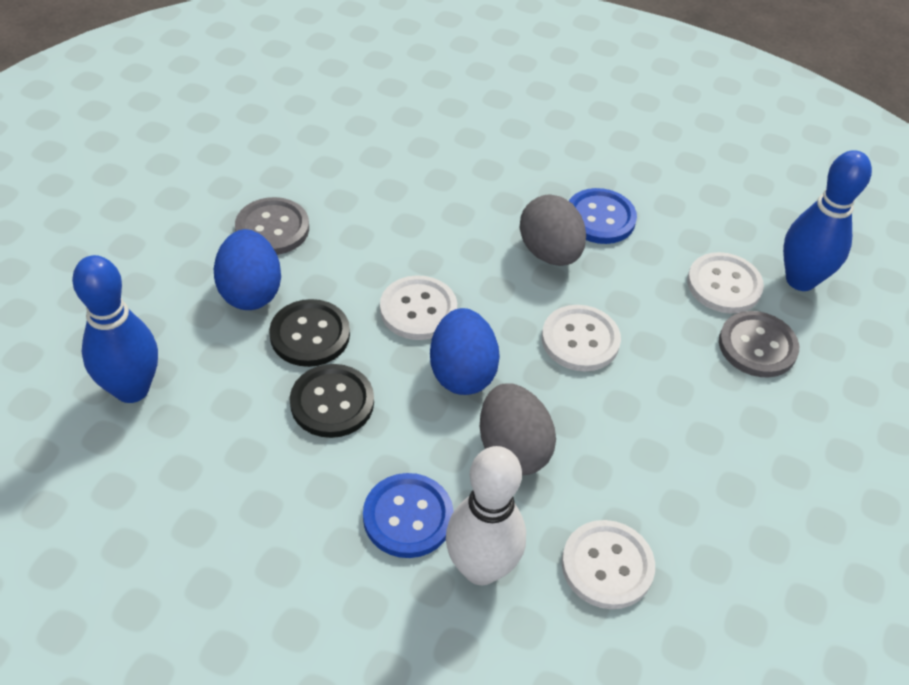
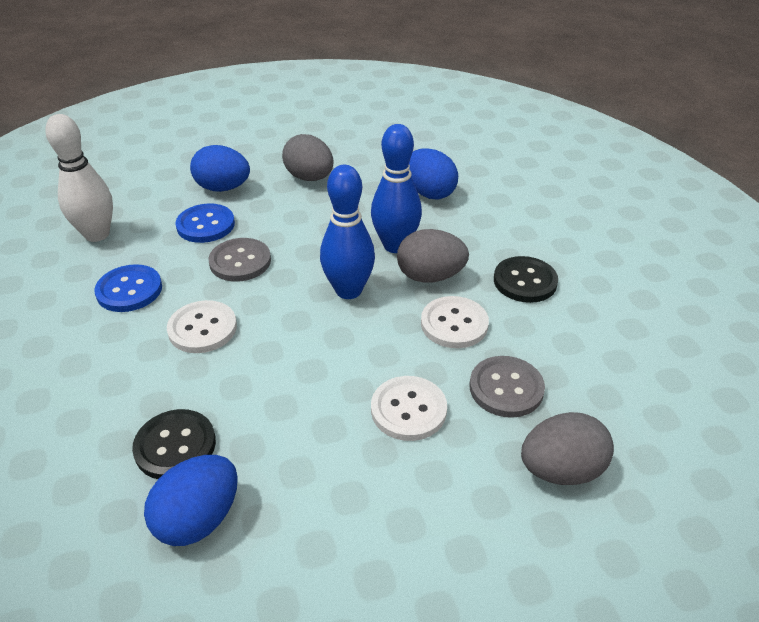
blue egg: [214,229,281,310] [430,308,500,395] = 2 -> [144,455,238,546] [190,145,250,192] [409,148,458,199] = 3
grey egg: [480,383,556,475] [520,194,586,266] = 2 -> [282,134,334,181] [397,229,469,283] [521,412,614,485] = 3
white button: [380,275,457,340] [542,305,621,372] [562,520,655,609] [687,252,764,313] = 4 -> [167,300,237,353] [371,376,447,441] [421,296,489,348] = 3

